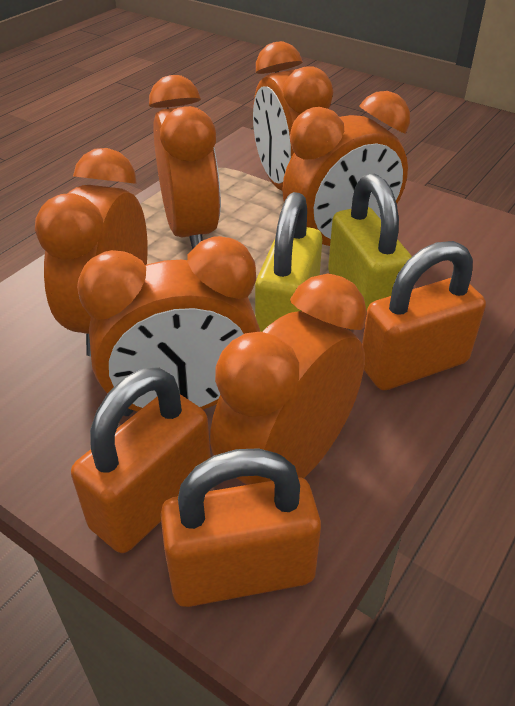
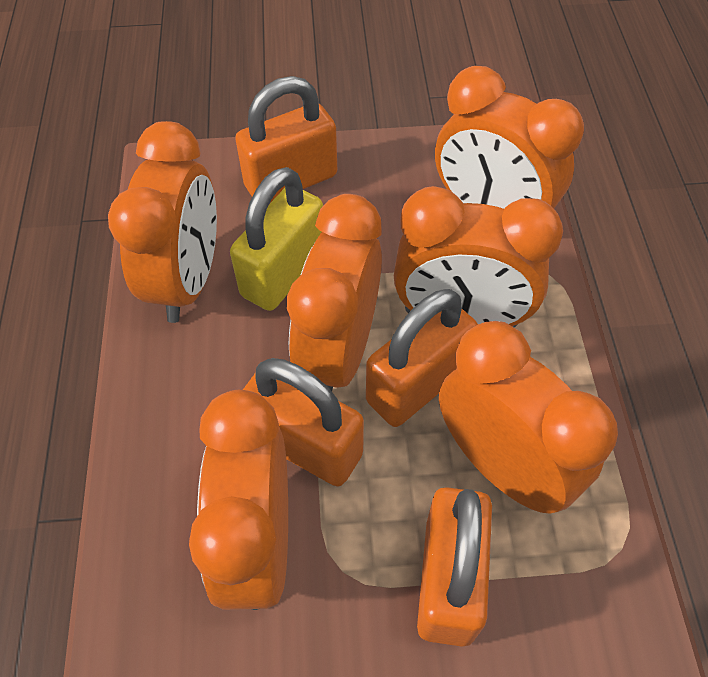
orange padlock: [71,367,211,553] [160,448,321,607] [362,241,486,390] = 3 -> [235,76,337,202] [243,358,364,487] [366,289,478,427] [417,487,492,647] = 4
yellow padlock: [255,192,322,332] [328,173,412,310] = 2 -> [230,167,323,311] = 1

